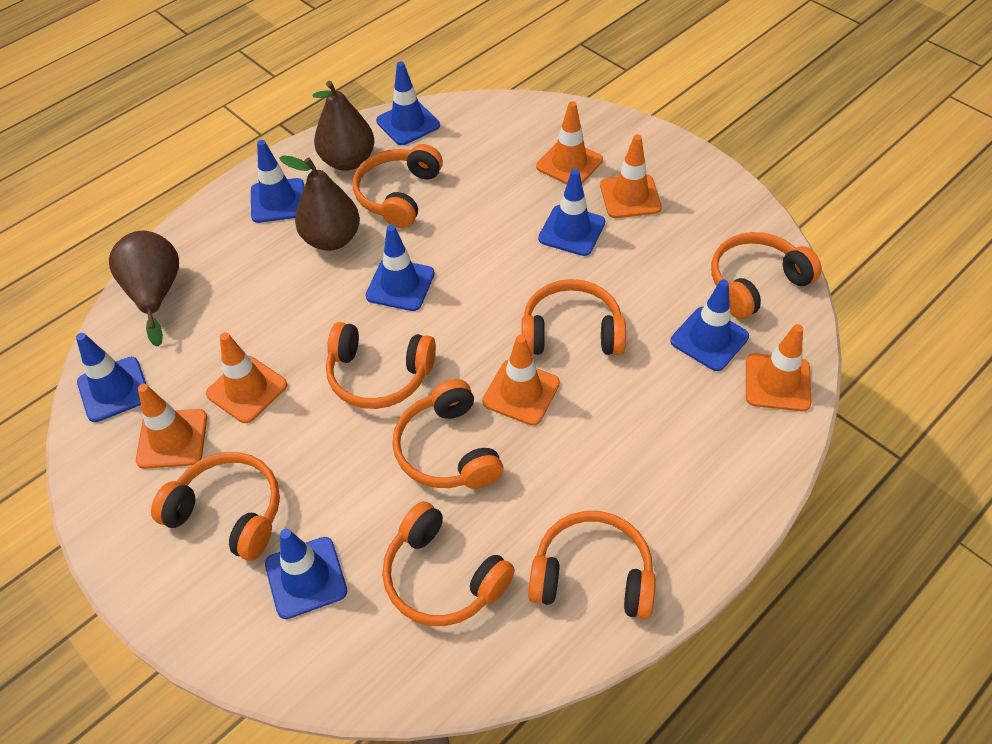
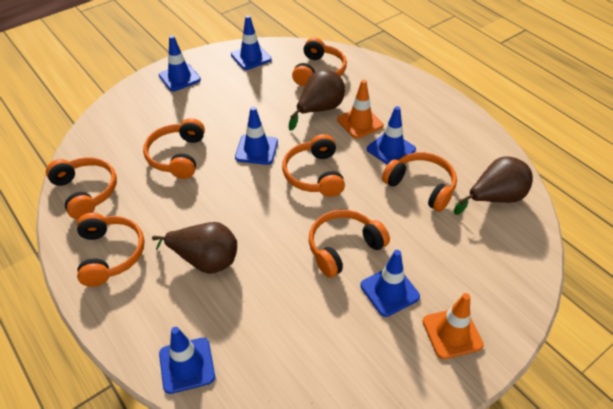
blue traffic cone: [76,333,147,422] [251,140,304,223] [265,529,347,619] [365,225,435,311] [376,61,440,145] [538,169,605,256] [671,279,749,371] = 7 -> [159,35,201,91] [159,327,215,394] [231,15,272,70] [235,107,278,165] [360,250,420,317] [367,106,416,165] = 6
orange headphones: [151,452,280,561] [326,322,436,409] [353,144,443,228] [382,501,515,626] [392,379,503,489] [522,279,626,355] [528,511,656,619] [711,232,822,319] = 8 -> [46,157,117,219] [77,213,144,287] [143,118,205,179] [282,134,345,197] [292,38,347,86] [309,210,390,278] [382,152,457,212] = 7
orange traffic cone: [136,384,207,469] [206,332,288,423] [482,335,560,426] [536,101,603,184] [600,135,662,218] [746,324,812,411] = 6 -> [337,80,384,139] [422,293,484,359] = 2

